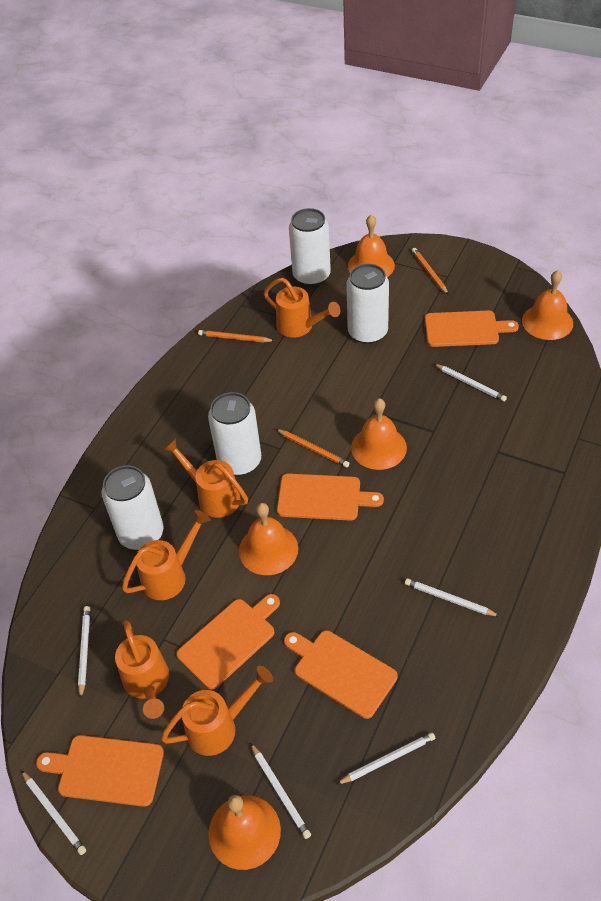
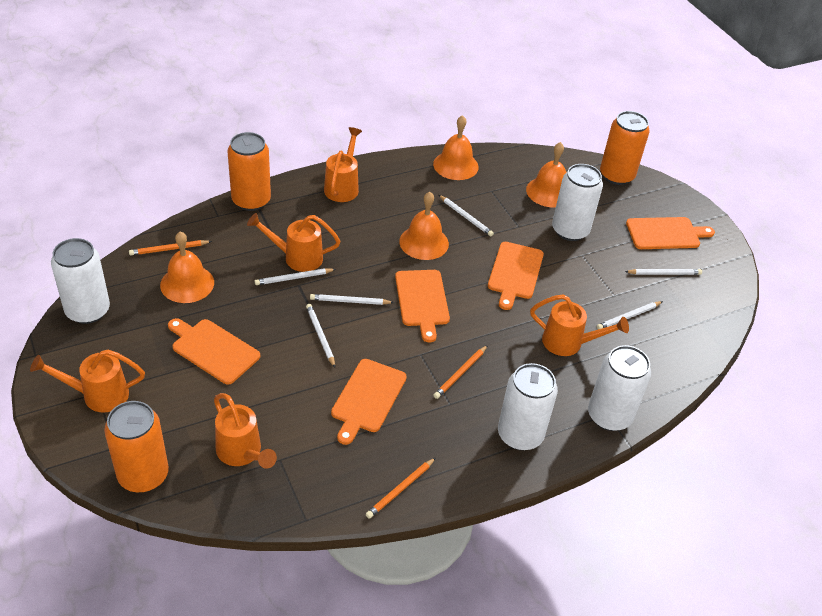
orange bell: [208,795,281,870] [239,503,298,575] [348,215,395,277] [351,398,407,470] [522,270,573,340] = 5 -> [160,231,214,303] [399,192,449,260] [433,115,479,180] [526,142,566,207] = 4
orange can: none = 0 -> [104,401,169,492] [227,132,271,211] [600,111,650,185] = 3

